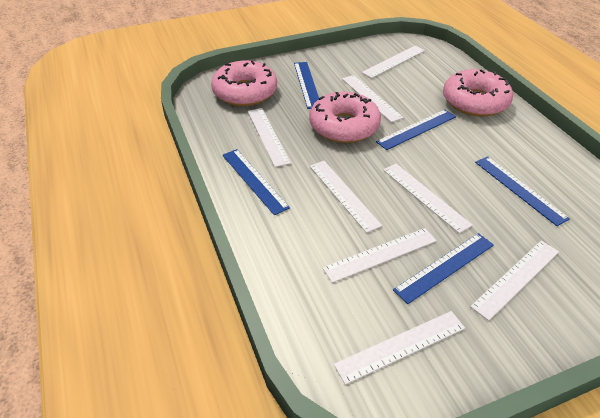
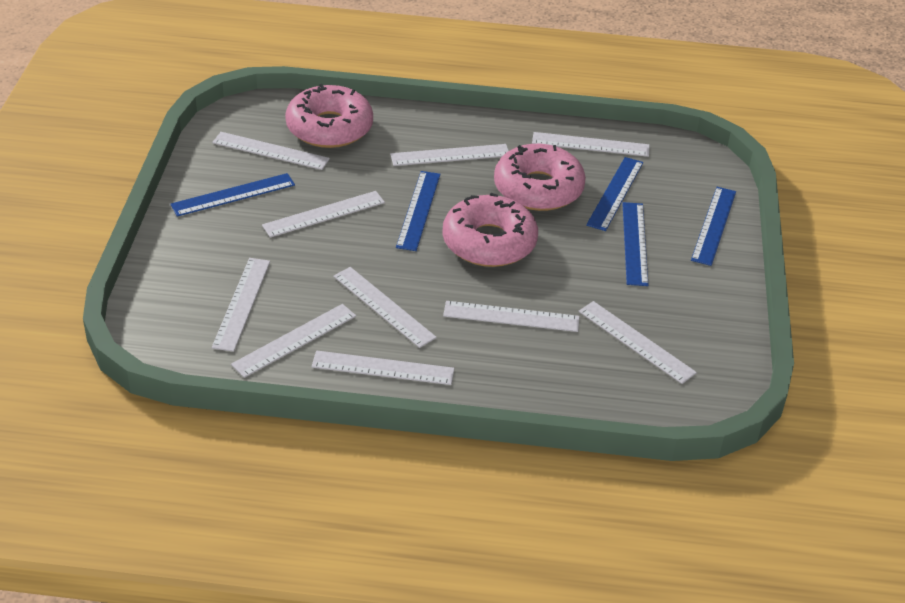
white ruler: [248,108,291,167] [310,161,382,233] [323,228,437,283] [334,311,465,385] [342,75,404,122] [362,46,425,78] [383,164,473,233] [470,241,559,321] = 8 -> [212,132,330,170] [212,258,270,352] [231,304,356,378] [262,191,385,238] [311,350,455,385] [333,267,437,348] [390,144,509,166] [443,301,580,332] [532,132,650,157] [578,301,697,384] = 10

